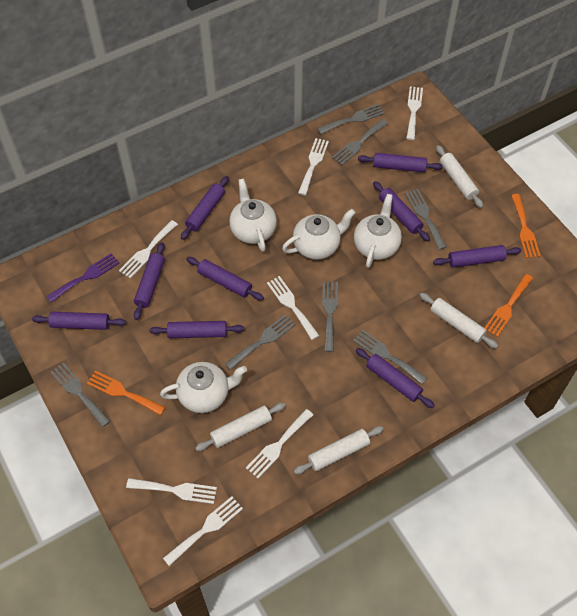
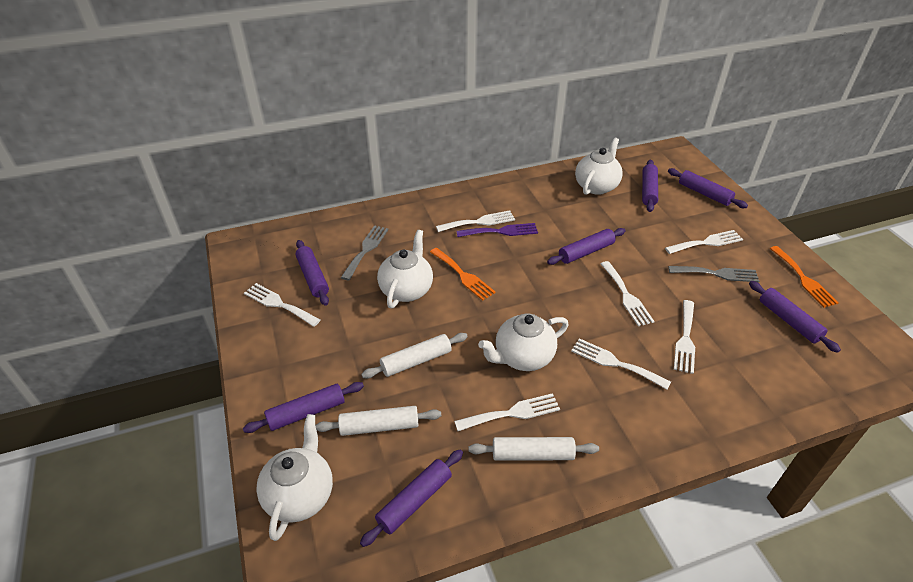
grey fork: [51,362,110,427] [225,315,295,370] [317,104,385,134] [322,281,338,352] [332,119,388,165] [353,329,427,384] [405,189,447,250] = 7 -> [341,225,388,281] [668,266,759,282] = 2
orange fork: [87,370,165,415] [485,274,533,337] [511,194,540,258] = 3 -> [430,248,496,300] [770,246,839,308] = 2
purple rolling pin: [32,312,126,330] [134,242,165,320] [149,321,244,338] [181,176,229,240] [186,257,264,301] [356,348,435,408] [358,153,443,173] [373,181,430,241] [433,245,521,268] = 9 -> [243,382,364,433] [296,240,329,306] [360,450,463,547] [547,228,626,265] [642,160,658,212] [668,168,748,208] [749,281,841,353] = 7
white rolling pin: [195,403,286,451] [294,426,384,474] [420,293,498,349] [436,145,483,208] = 4 -> [315,406,441,436] [361,333,468,379] [469,437,599,461] = 3

